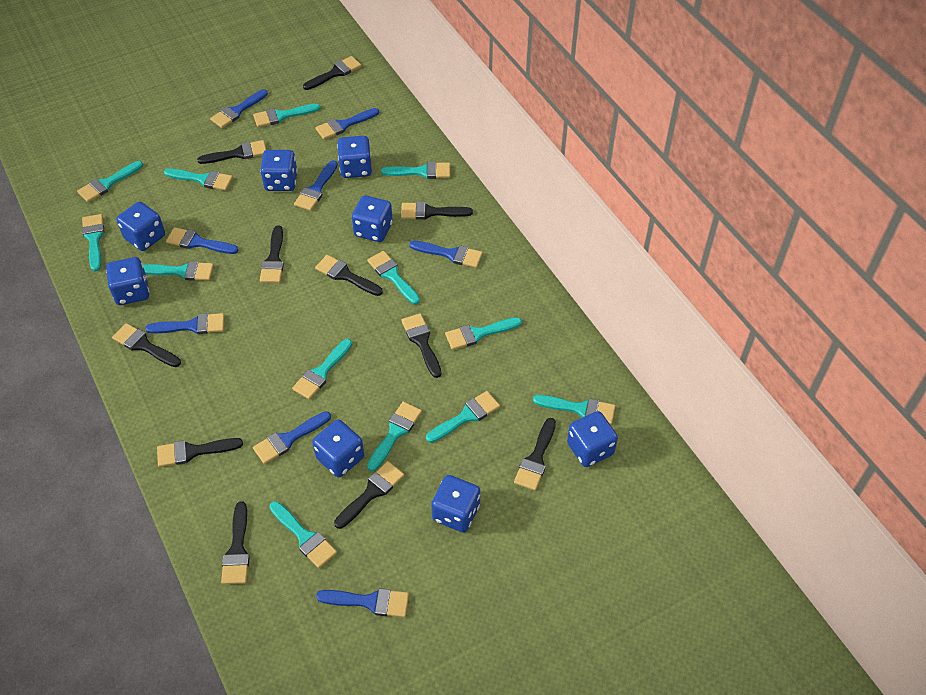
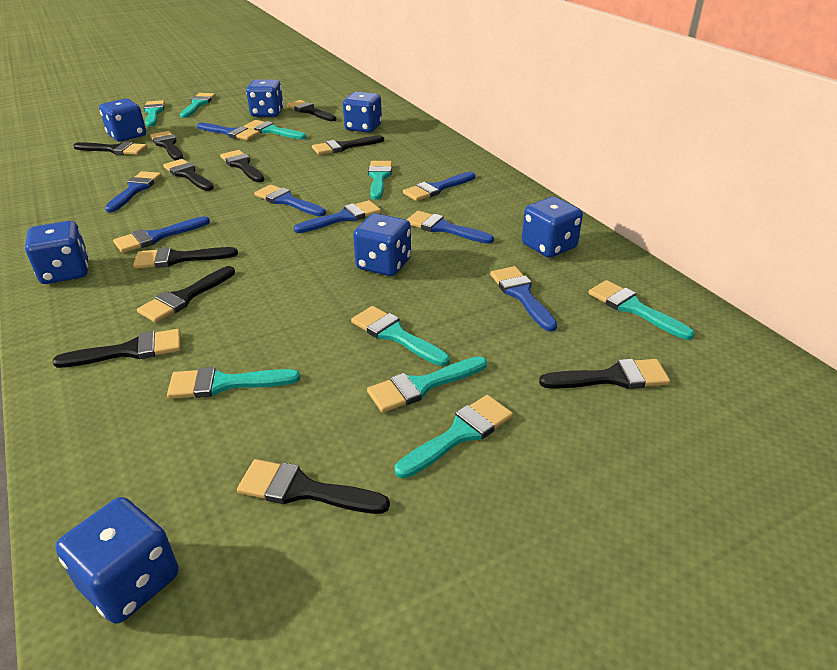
blue dice: [106,257,149,305] [116,202,165,251] [260,150,298,191] [312,420,364,477] [337,136,372,178] [352,195,393,242] [431,475,480,532] [567,411,618,467] = 8 -> [25,221,88,284] [55,497,179,624] [99,99,146,141] [246,80,283,117] [343,92,382,133] [353,213,411,276] [522,197,583,258] = 7
turquoise brush: [77,161,143,202] [82,214,104,272] [143,261,214,281] [164,168,233,190] [253,104,320,127] [269,501,337,568] [292,339,352,399] [367,251,420,305] [367,402,422,471] [381,162,450,179] [426,391,500,443] [445,317,522,350] [533,395,616,425] = 13 -> [144,100,165,127] [167,367,300,399] [180,93,216,118] [244,120,306,139] [351,306,450,366] [367,356,487,413] [368,161,392,200] [395,395,513,479] [588,280,695,340] = 9

